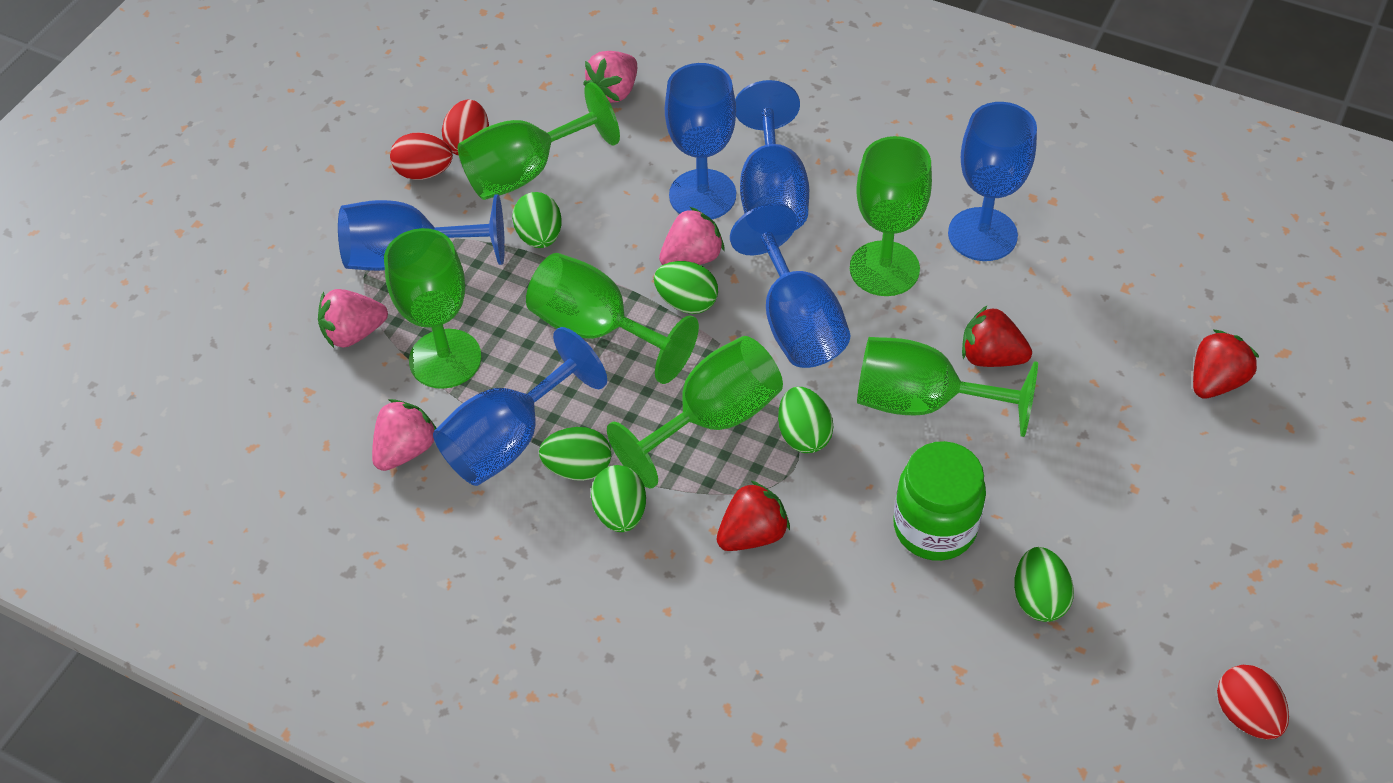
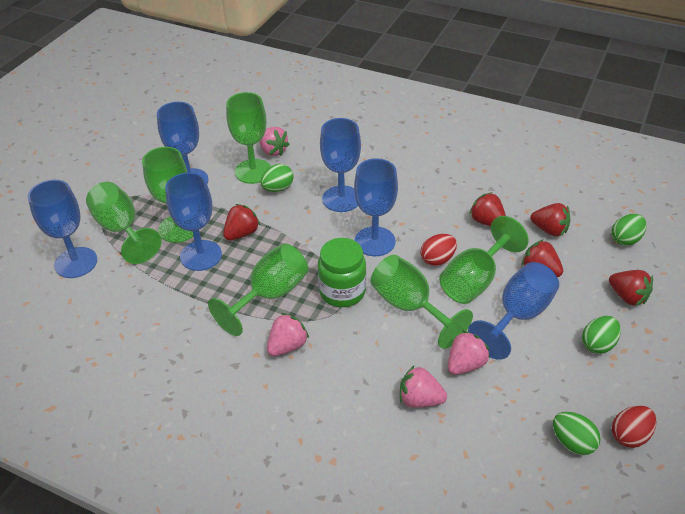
green egg: [512,192,562,248] [539,427,612,481] [591,465,646,532] [654,261,718,314] [778,387,833,453] [1014,547,1074,622] = 6 -> [260,164,294,192] [553,412,601,455] [582,316,621,354] [611,214,647,246] = 4
red egg: [390,132,453,180] [442,99,489,156] [1217,665,1289,740] = 3 -> [420,234,457,266] [612,405,656,448] = 2
red strawberry: [717,480,790,551] [962,305,1032,367] [1193,330,1259,399] = 3 -> [223,204,260,240] [469,192,506,226] [522,239,563,277] [530,203,570,237] [609,270,653,306] = 5

